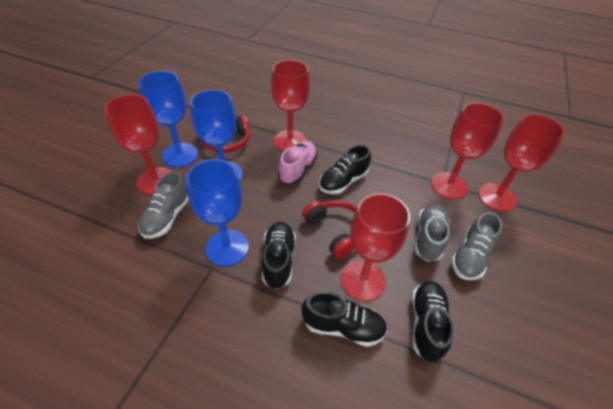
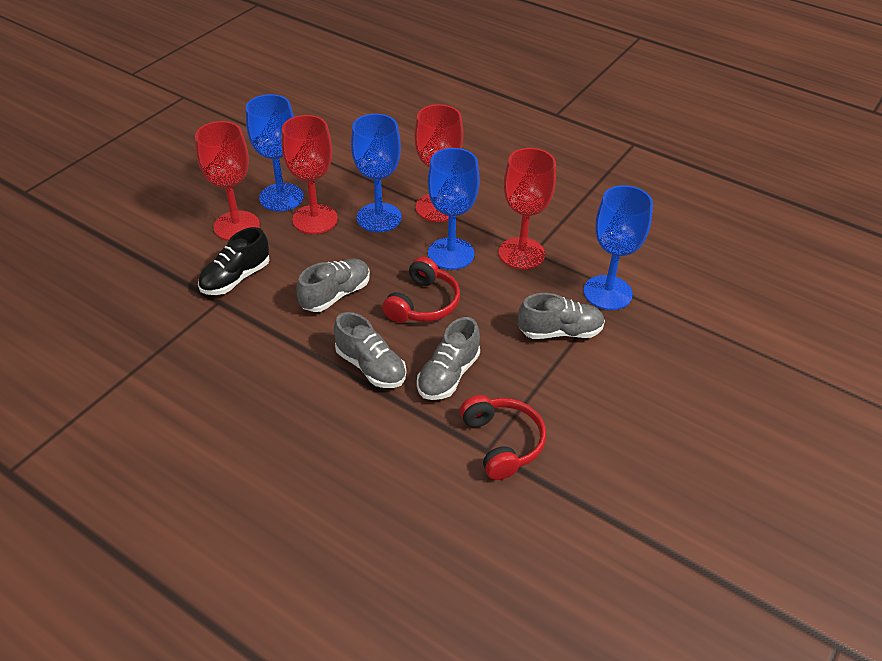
black shoe: [262,222,296,289] [302,291,387,347] [319,145,371,194] [412,281,454,362] = 4 -> [198,227,270,295] = 1
blue goblet: [138,71,198,167] [186,159,249,266] [190,89,243,181] = 3 -> [246,94,303,211] [351,114,401,232] [428,148,480,270] [584,185,653,310] = 4
grey shoe: [138,171,189,239] [414,204,450,261] [451,212,502,280] = 3 -> [297,258,370,312] [334,312,406,388] [417,317,480,400] [518,293,605,339] = 4
pink shoe: [278,141,317,184] = 1 -> none = 0
red goblet: [104,94,172,195] [271,60,310,151] [341,193,411,301] [431,103,504,199] [478,114,565,211] = 5 -> [195,121,260,241] [281,115,338,234] [414,104,463,222] [499,148,556,269] = 4

